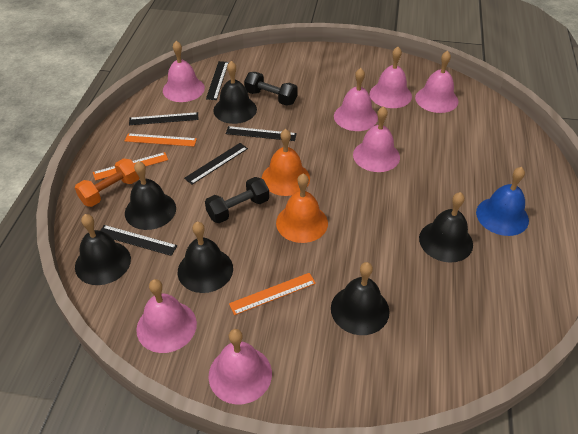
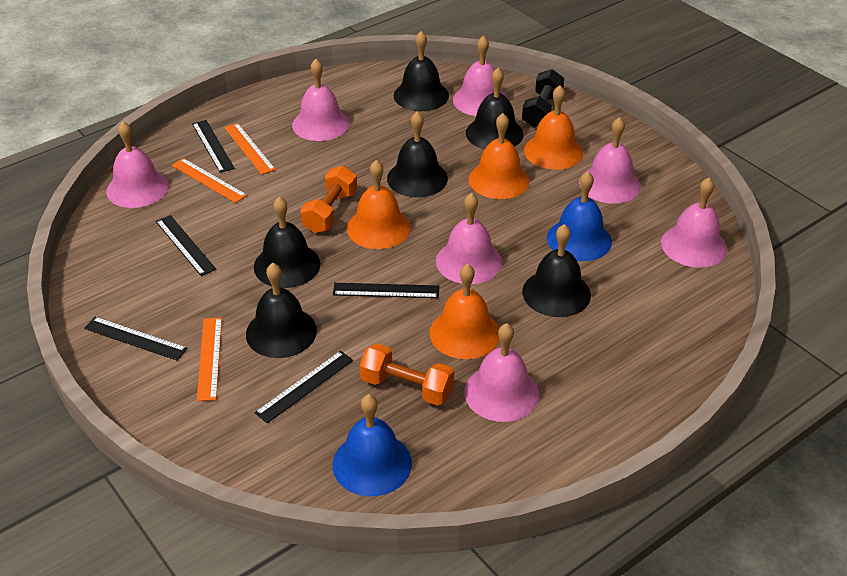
black dumbbell: [205,177,269,223] [244,72,298,106] = 2 -> [522,69,564,128] = 1
blue bell: [476,167,529,236] = 1 -> [333,394,412,496] [547,171,612,261] = 2
orange bell: [262,129,310,196] [276,174,328,243] = 2 -> [347,160,411,249] [430,264,499,359] [469,113,530,199] [524,85,583,170] = 4
orange dumbbell: [75,159,139,207] = 1 -> [300,166,357,233] [360,343,454,406] = 2

